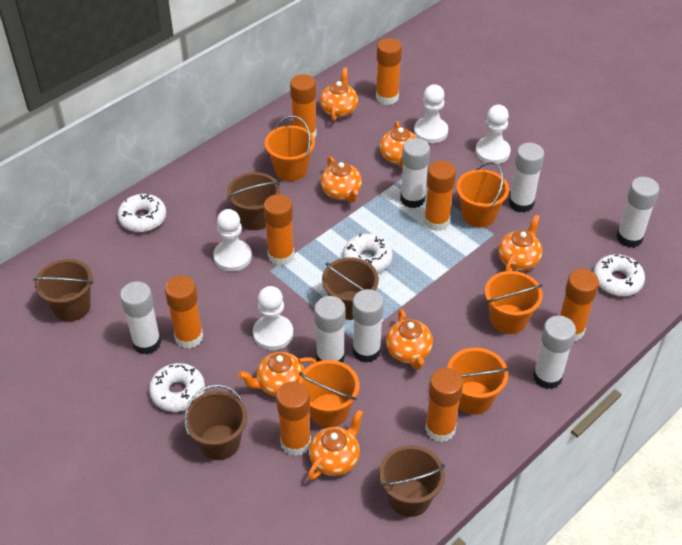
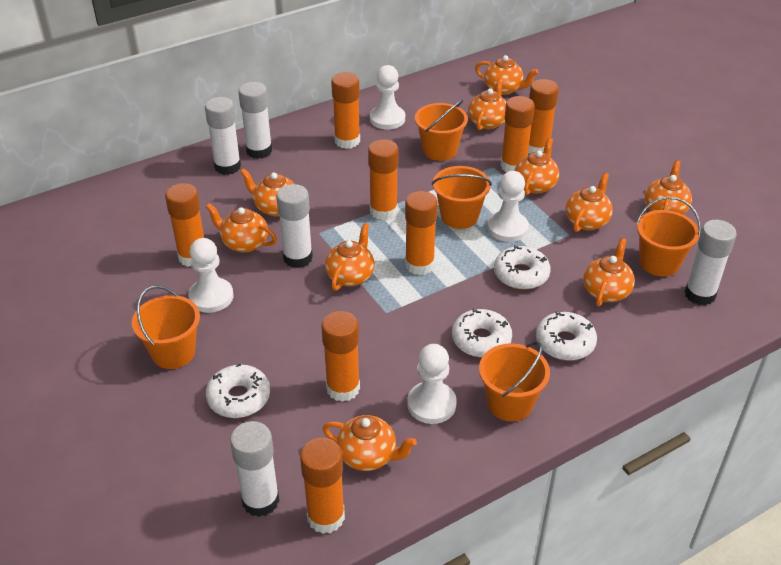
brown bucket: [33,259,93,322] [184,384,247,460] [227,172,280,230] [322,257,379,320] [379,445,445,517] = 5 -> none = 0
orange teapot: [238,352,316,397] [308,410,363,480] [320,67,358,121] [321,156,362,203] [380,121,417,168] [386,309,433,370] [498,215,542,271] = 7 -> [206,203,277,253] [240,168,295,216] [323,415,417,471] [325,223,375,291] [468,78,506,130] [475,55,538,95] [515,138,559,195] [565,173,613,232] [583,238,635,307] [645,160,692,214] = 10
white glue stick: [120,281,161,355] [314,296,346,363] [352,289,384,363] [400,138,430,208] [509,143,545,213] [533,315,576,389] [617,177,660,248] = 7 -> [205,97,241,175] [230,421,279,517] [238,82,272,159] [276,184,313,268] [684,220,737,306] = 5

